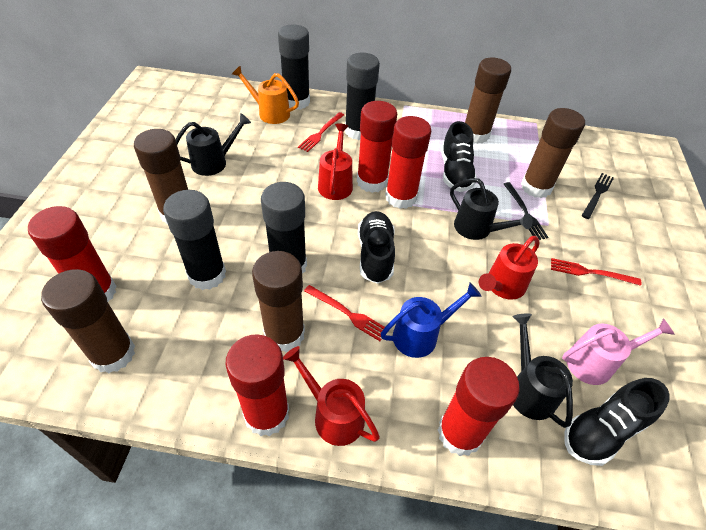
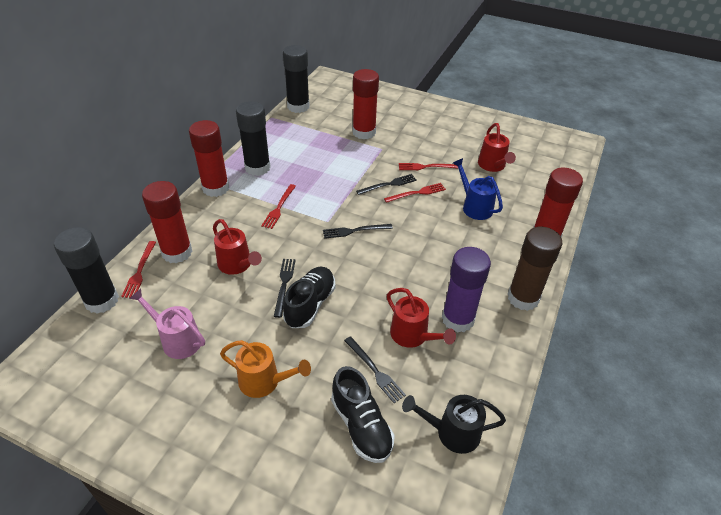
black fork: [504,182,549,240] [581,173,614,219] = 2 -> [274,259,296,318] [323,224,393,239] [344,336,406,403] [356,174,417,195] = 4
black glue stick: [163,190,226,290] [261,182,307,273] [278,25,310,110] [345,53,380,140] = 4 -> [54,227,119,313] [236,101,271,176] [283,45,310,113] = 3
black shoe: [358,211,395,284] [441,121,477,192] [564,378,670,466] = 3 -> [283,266,336,328] [331,366,395,463] = 2
black watering can: [175,113,251,176] [450,178,533,240] [512,313,573,428] = 3 -> [402,395,506,454] = 1
brown glue stick: [41,269,135,373] [134,129,188,225] [252,251,305,352] [465,58,511,144] [521,108,585,198] = 5 -> [508,227,562,311] = 1
purple glue stick: none = 0 -> [442,247,491,332] = 1
red fork: [298,112,344,152] [304,285,385,341] [551,258,641,286] = 3 -> [121,241,156,298] [261,184,296,229] [384,183,446,203] [399,163,458,170] = 4
red glue stick: [28,206,116,302] [225,334,289,436] [357,101,397,193] [385,116,431,209] [438,357,520,456] = 5 -> [142,181,192,263] [189,120,229,197] [353,69,379,139] [533,167,583,237] = 4

